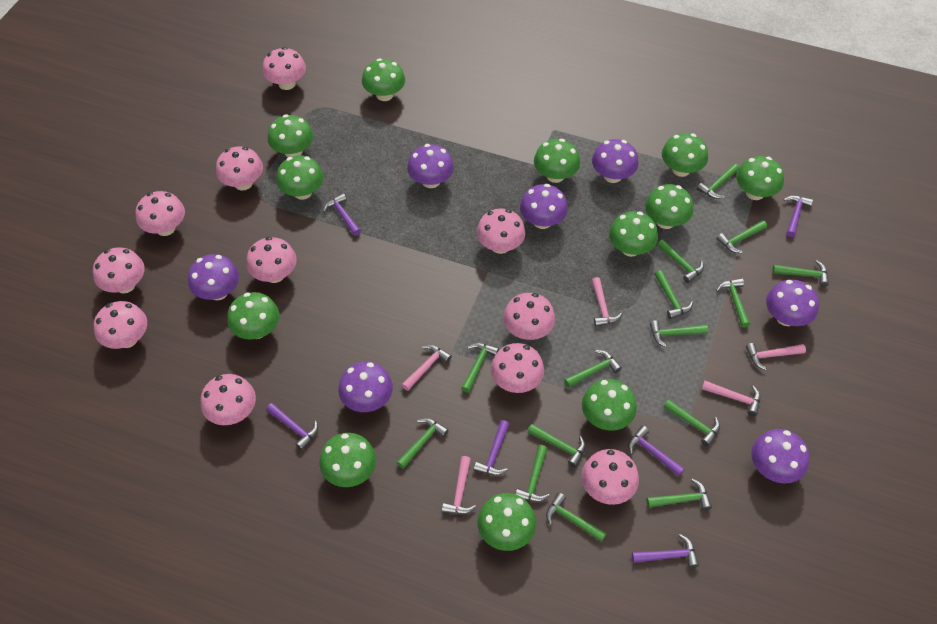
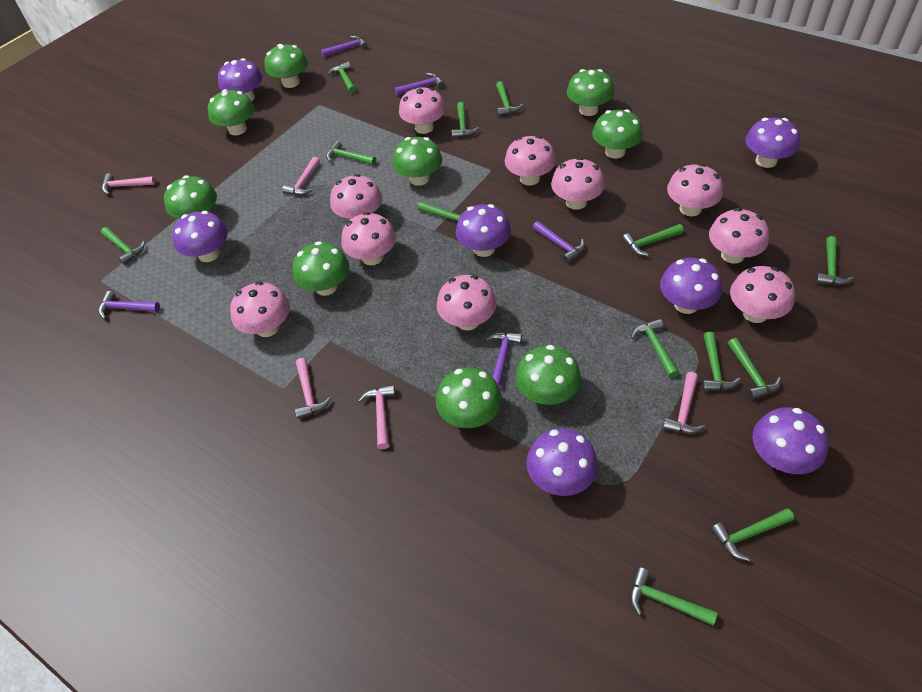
green hammer: [396,418,449,469] [461,343,499,393] [515,445,550,502] [528,424,586,467] [546,493,607,542] [564,350,622,388] [647,479,712,510] [650,320,708,348] [655,270,693,319] [657,239,704,283] [664,399,720,447] [697,164,739,199] [716,278,750,328] [717,220,767,253] [772,260,829,287] = 15 -> [101,227,145,265] [326,140,376,165] [328,62,356,93] [417,201,468,228] [452,102,479,138] [496,81,523,116] [622,224,684,256] [630,567,718,626] [631,319,679,378] [702,332,741,391] [711,508,794,561] [728,338,781,400] [816,236,854,285] = 13
green mushroom: [227,292,279,340] [268,114,314,157] [276,155,324,200] [319,433,376,487] [362,58,405,101] [478,493,536,551] [534,139,580,183] [582,379,637,431] [609,211,658,257] [645,184,693,229] [662,133,708,177] [736,156,784,200] = 12 -> [164,175,217,219] [208,89,254,135] [264,44,308,88] [293,241,349,296] [392,137,442,186] [436,368,502,428] [515,345,581,405] [567,69,614,116] [592,109,643,159] = 9
pink mushroom: [93,247,145,294] [94,301,147,349] [135,191,185,236] [201,374,256,425] [216,146,263,191] [246,237,296,283] [263,47,306,90] [477,208,525,254] [491,343,544,393] [503,293,555,340] [582,449,639,505] = 11 -> [230,281,290,337] [330,174,382,219] [341,212,396,265] [399,87,446,134] [437,275,497,331] [505,136,556,186] [551,157,605,210] [667,163,723,216] [709,208,769,264] [730,266,795,323] = 10
purple hammer: [266,403,318,450] [323,193,361,236] [473,420,509,476] [628,426,685,476] [632,534,699,568] [783,195,813,237] = 6 -> [98,291,160,319] [321,35,367,57] [395,73,444,95] [485,332,522,389] [533,221,585,263] = 5

